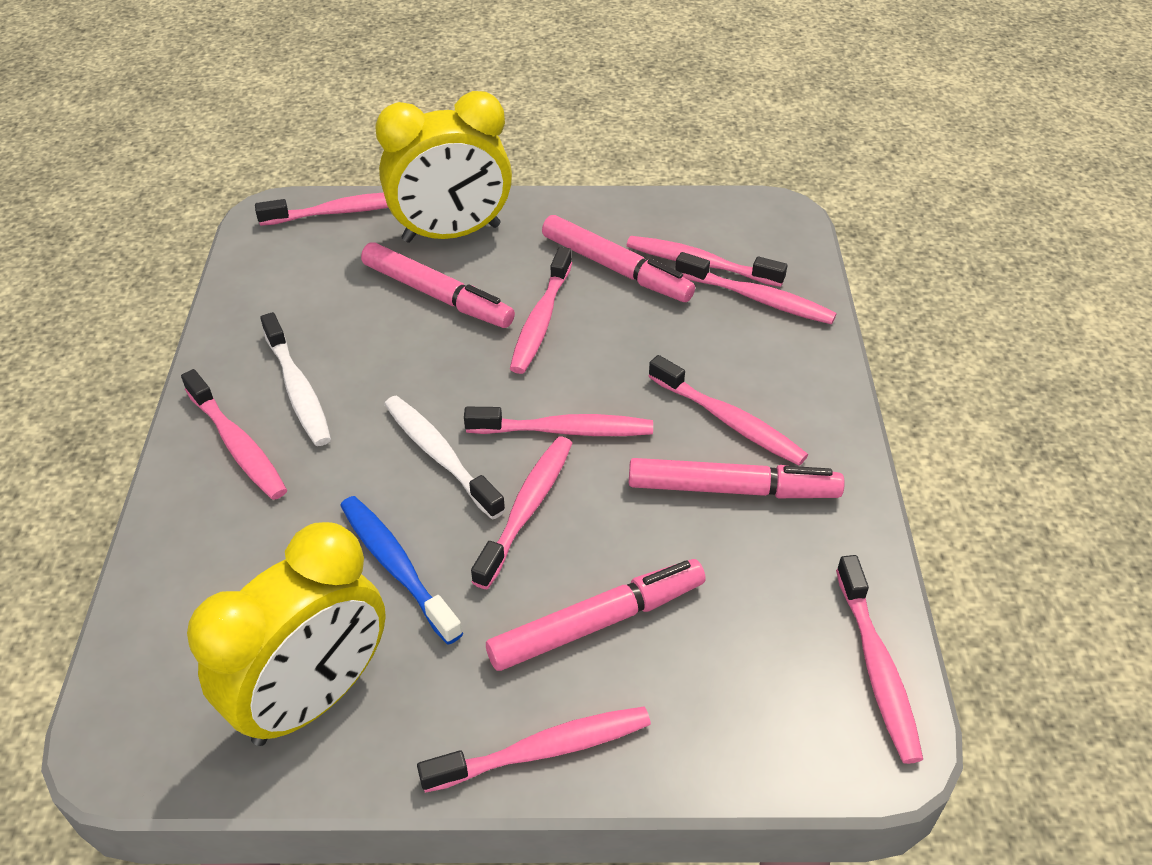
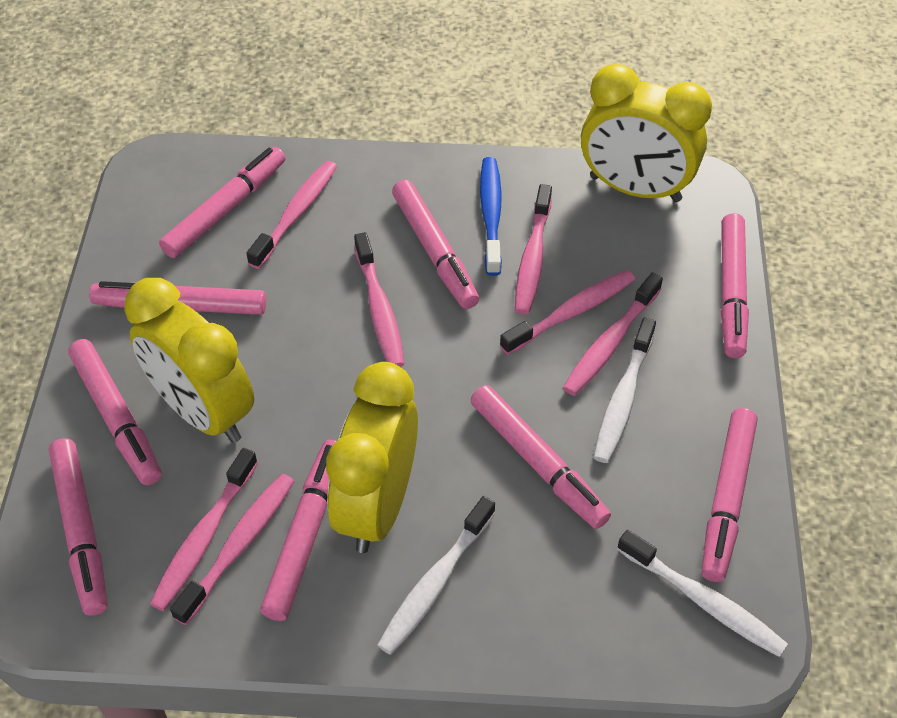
pink marker: [361,242,515,328] [486,559,706,671] [542,215,695,302] [629,458,845,498] = 4 -> [49,438,107,616] [68,339,162,485] [89,281,266,315] [159,147,286,258] [261,440,337,621] [392,180,479,309] [471,385,611,529] [701,408,757,582] [721,213,749,358] = 9
pink toothbrush: [181,369,287,500] [255,193,388,226] [417,706,651,793] [464,407,653,436] [471,437,572,589] [510,247,572,374] [626,236,787,287] [648,355,808,466] [675,252,837,324] [836,555,923,764] = 10 -> [150,448,258,611] [170,473,295,625] [246,161,337,269] [354,232,404,367] [500,270,635,355] [515,184,552,314] [563,272,663,396] = 7
white toothbrush: [260,312,331,446] [384,396,506,520] = 2 -> [377,496,495,655] [593,318,656,463] [617,530,788,657] = 3
yellow clock: [187,522,386,746] [376,91,512,243] = 2 -> [124,278,254,443] [326,362,418,553] [581,64,712,202] = 3

